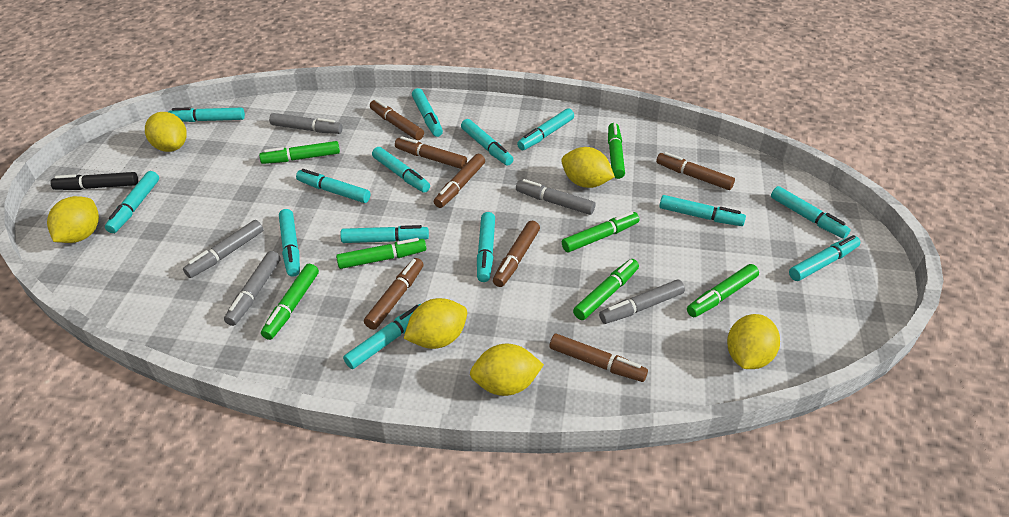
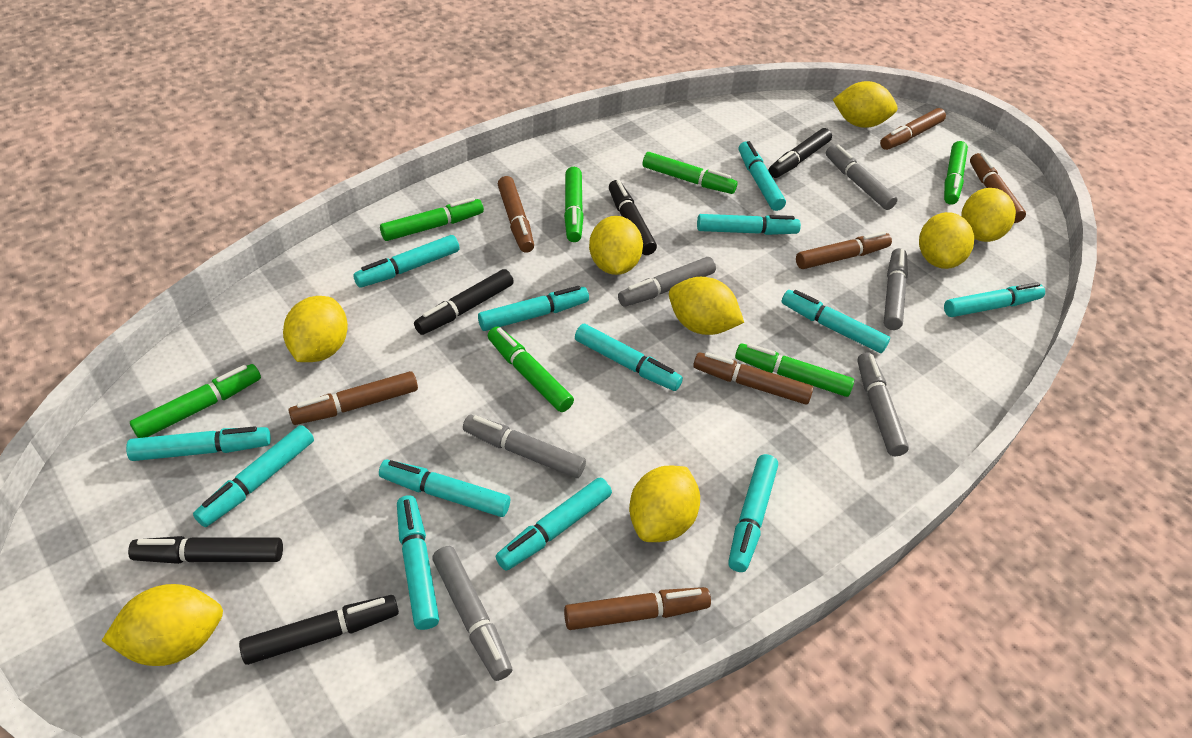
black marker: [50,172,138,190] = 1 -> [128,536,283,564] [239,595,399,665] [414,269,514,335] [609,180,657,255] [769,128,832,178] = 5
grey marker: [183,220,263,278] [224,251,280,326] [269,113,343,134] [516,179,595,215] [599,279,685,324] = 5 -> [432,546,512,681] [463,415,586,478] [618,257,716,307] [826,145,898,210] [857,352,909,456] [884,248,908,330] = 6
turquoise marker: [105,171,159,233] [168,107,245,122] [279,209,300,277] [296,169,371,203] [340,225,429,243] [343,304,421,369] [372,147,430,193] [412,88,443,137] [461,119,514,166] [477,212,495,282] [517,108,574,150] [659,195,746,226] [771,186,851,239] [789,235,860,281] = 14 -> [126,426,271,461] [193,425,314,527] [353,235,459,288] [379,460,510,517] [397,495,439,630] [478,286,589,331] [495,477,612,571] [575,324,683,391] [697,214,801,235] [728,454,778,572] [739,141,786,211] [782,290,890,353] [944,282,1045,317] = 13
yellow lemon: [47,196,99,243] [145,112,187,152] [404,298,467,349] [470,344,544,396] [561,147,615,188] [727,314,780,369] = 6 -> [102,584,223,666] [283,296,348,362] [589,216,643,275] [629,466,700,542] [669,277,744,335] [833,81,898,128] [919,212,974,269] [961,188,1016,242] = 8

